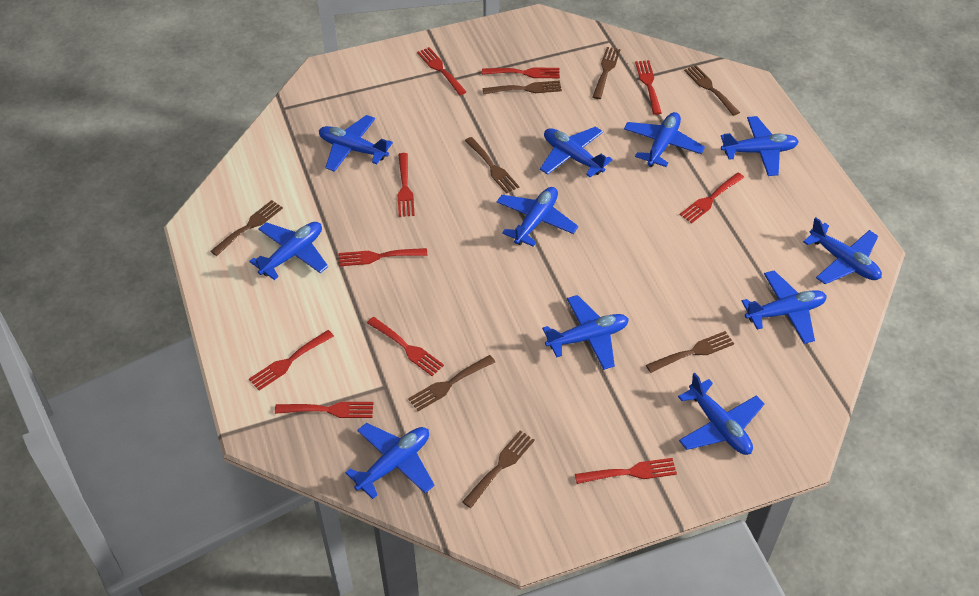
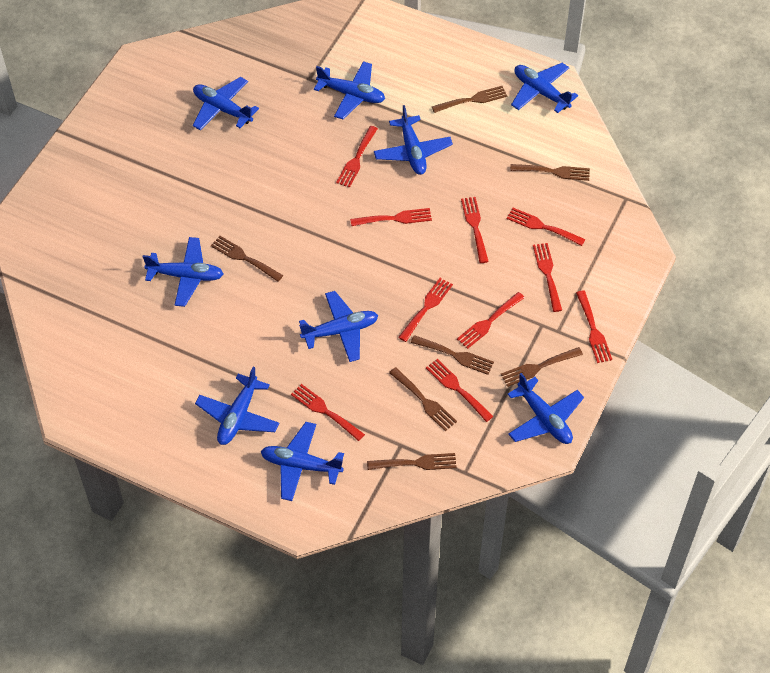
blue plane: [249,222,328,280] [319,115,393,172] [345,423,435,499] [497,187,578,246] [540,126,613,178] [542,295,629,370] [624,112,705,167] [678,373,764,455] [721,116,799,176] [742,271,827,344] [803,217,882,284] = 11 -> [143,237,223,307] [193,77,259,131] [195,367,280,445] [261,422,344,501] [299,291,378,362] [314,61,385,119] [374,105,453,175] [507,373,584,444] [511,63,578,113] = 9
brown fork: [210,200,283,256] [408,355,495,411] [462,431,535,508] [465,137,519,194] [482,80,562,95] [593,47,621,99] [646,331,734,373] [684,65,740,116] = 8 -> [211,236,283,282] [367,453,457,470] [389,367,457,431] [411,335,494,375] [432,86,507,113] [501,347,583,387] [510,164,590,181] = 7

